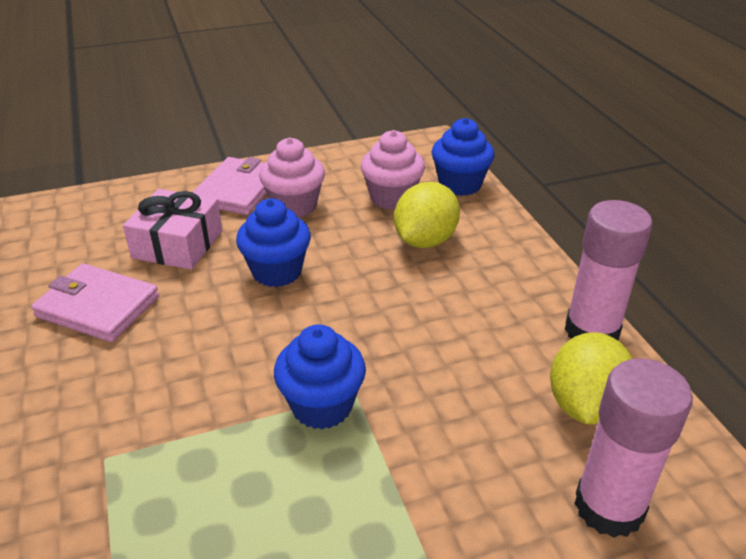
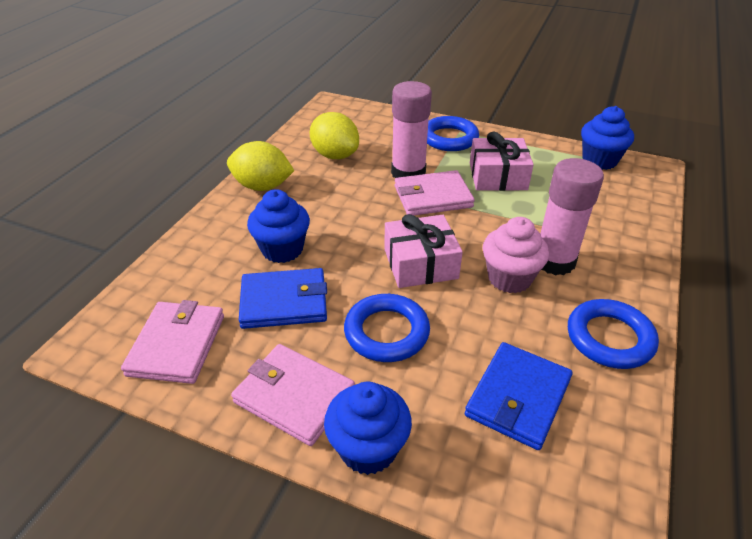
blue ring: none = 0 -> [344,294,430,362] [427,116,479,151] [568,299,659,369] = 3
blue wallet: none = 0 -> [239,268,327,329] [465,342,573,450] = 2
pink cupcake: [259,137,325,218] [361,130,425,210] = 2 -> [483,217,549,293] = 1
pink gift: [123,189,222,270] = 1 -> [384,214,463,288] [470,132,534,191] = 2
pink wallet: [31,263,159,342] [193,157,267,215] = 2 -> [121,300,224,384] [231,344,355,446] [395,170,475,216] = 3

